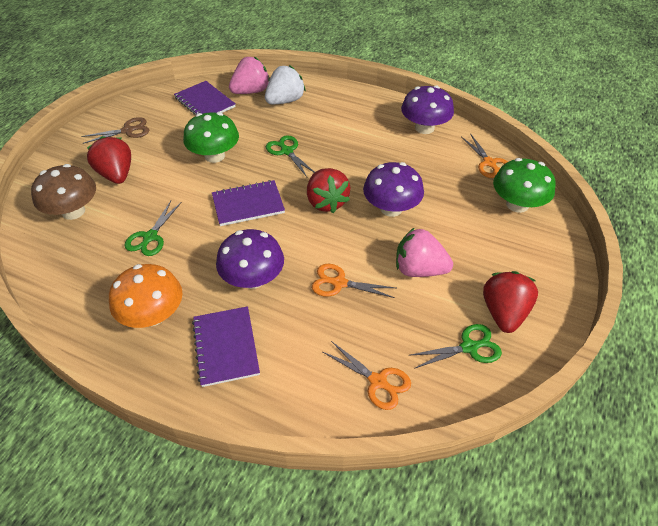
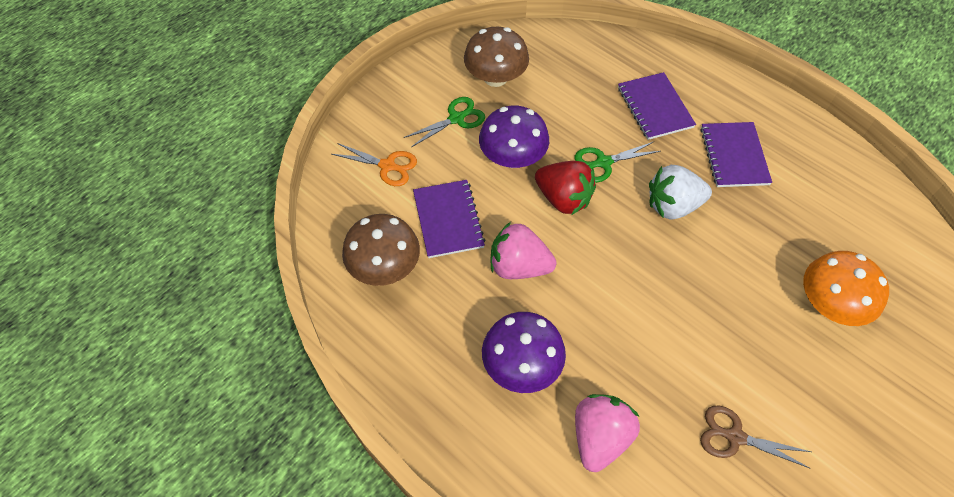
brown mushroom: [31,164,96,220] = 1 -> [342,214,420,286] [464,27,529,87] = 2
green mushroom: [183,112,239,163] [493,158,556,213] = 2 -> none = 0
green scissors: [124,201,182,256] [266,135,315,177] [411,324,502,369] = 3 -> [404,97,485,147] [575,141,661,183] = 2
orange scissors: [312,264,396,298] [323,341,411,410] [461,133,508,178] = 3 -> [332,143,417,186] = 1
purple mushroom: [216,229,284,289] [363,162,424,217] [401,86,454,134] = 3 -> [479,105,549,168] [482,312,566,393] = 2
red strawberry: [87,136,131,184] [307,168,350,213] [483,271,538,333] = 3 -> [535,161,596,215] = 1

